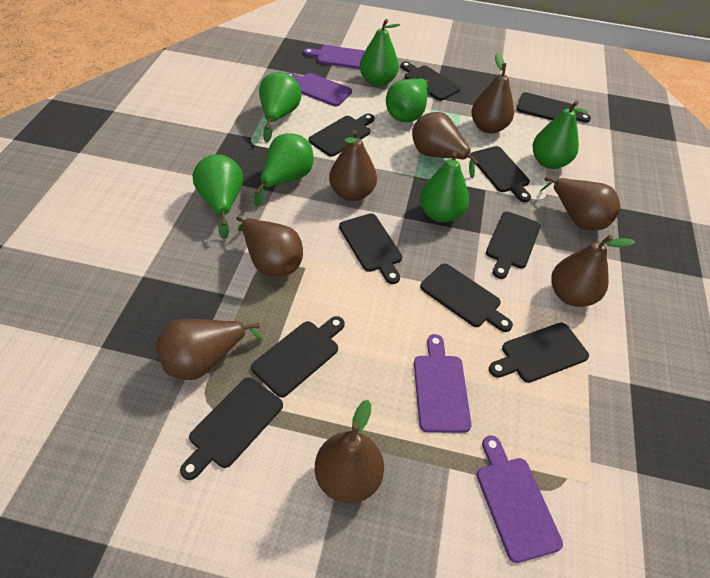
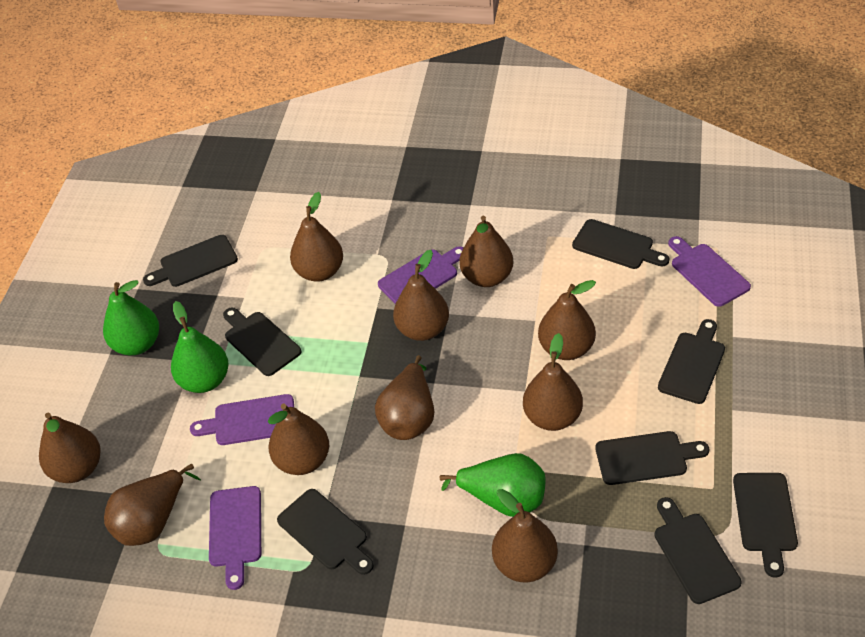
black cutting board: [180,377,283,480] [251,316,345,397] [308,113,375,157] [339,214,402,284] [400,61,460,101] [420,263,513,332] [470,146,531,202] [486,212,541,279] [489,323,589,383] [517,92,591,122] = 10 -> [143,235,238,287] [223,308,301,376] [277,489,373,575] [572,219,670,269] [595,431,709,485] [654,497,742,604] [658,319,725,404] [733,473,798,578] = 8
brown pear: [155,319,263,380] [236,216,303,277] [315,400,384,503] [329,130,377,201] [412,112,478,179] [471,53,514,134] [540,177,620,231] [552,235,635,307] = 8 -> [39,413,101,483] [104,464,201,546] [268,404,329,475] [290,192,343,282] [375,355,434,440] [393,250,449,341] [459,216,513,287] [492,489,558,582] [523,333,583,431] [538,280,596,360] = 10
green pear: [192,154,243,240] [254,133,314,207] [259,72,301,143] [360,19,400,87] [386,78,430,122] [420,152,469,223] [533,101,588,169] = 7 -> [103,280,159,355] [171,301,228,393] [440,453,546,517] = 3

